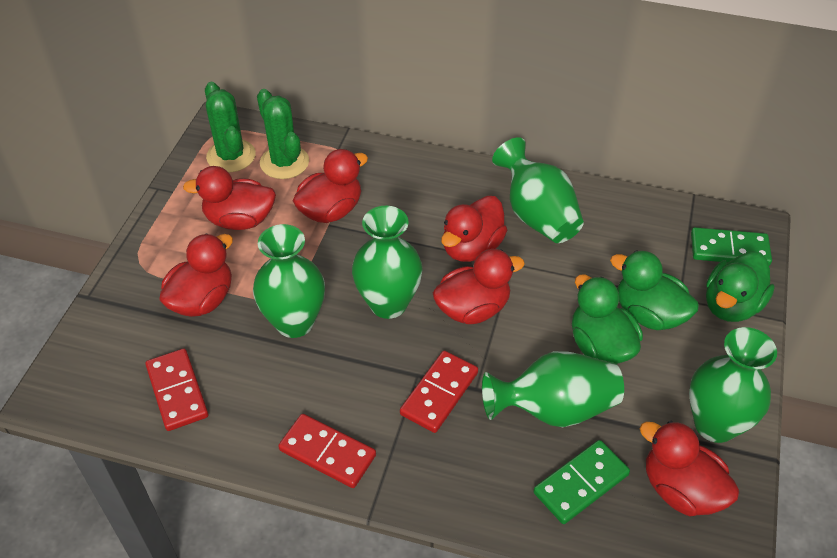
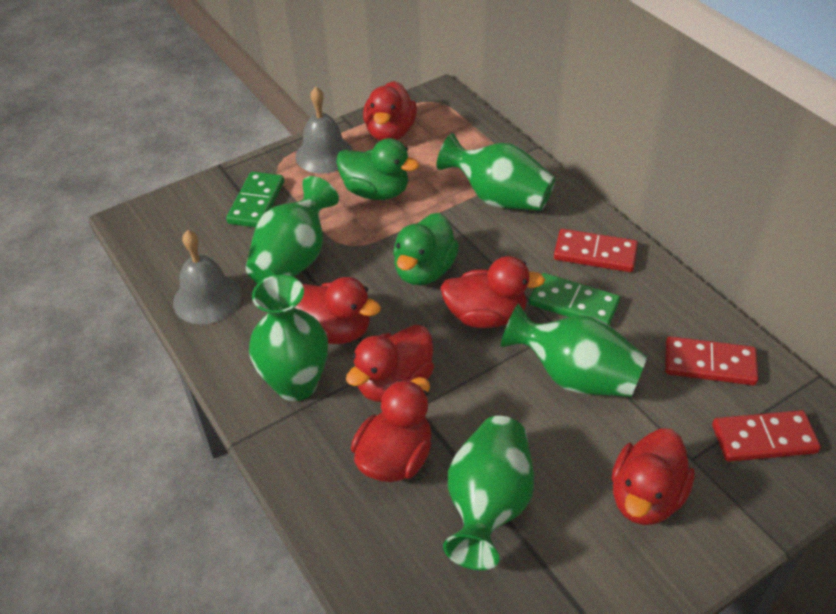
green cactus: [205,82,256,172] [257,89,309,179] = 2 -> none = 0
green duck: [572,274,643,364] [610,250,699,330] [706,251,775,322] = 3 -> [336,138,419,200] [393,213,459,285] = 2
grey bell: none = 0 -> [173,230,242,324] [295,87,353,174] = 2

